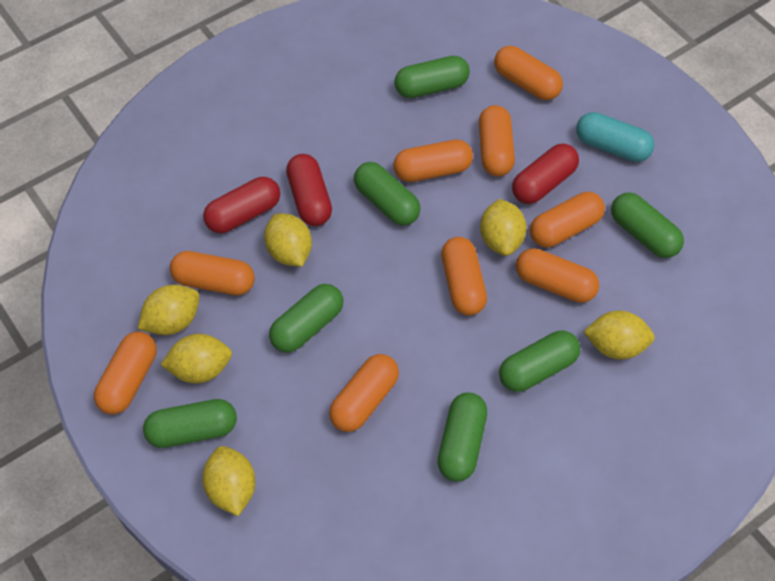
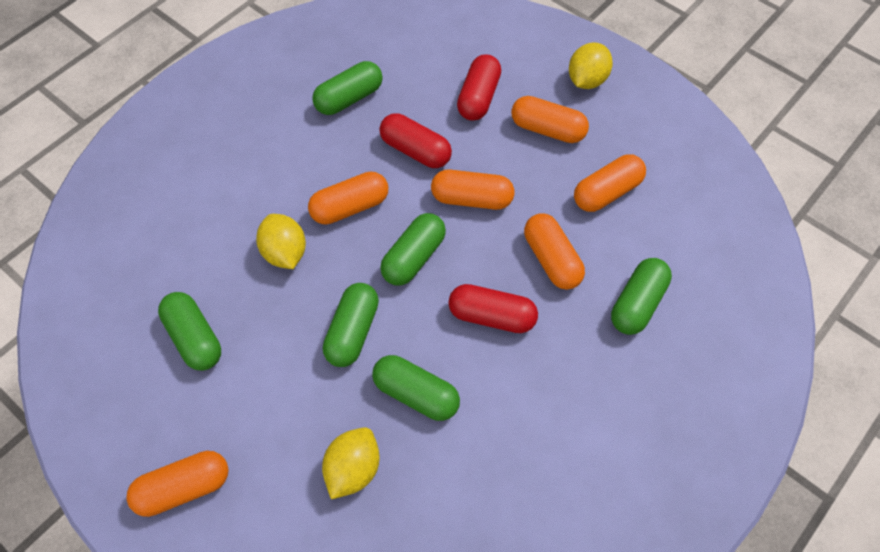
green capsule: [143,399,237,448] [269,284,343,353] [354,162,420,226] [394,56,470,98] [438,393,487,482] [499,331,581,392] [611,192,684,258] = 7 -> [158,292,221,371] [312,61,383,115] [323,283,379,367] [372,355,460,421] [380,213,446,286] [611,258,672,335] = 6
orange capsule: [94,331,157,414] [170,251,255,295] [329,354,399,432] [393,140,473,182] [441,237,487,316] [479,105,515,177] [494,46,563,100] [516,248,599,303] [530,192,605,248] = 9 -> [126,451,229,517] [308,171,388,225] [431,170,515,210] [511,96,589,143] [524,213,585,290] [574,154,646,212] = 6
turquoise capsule: [576,112,654,162] = 1 -> none = 0
yellow lemon: [138,285,200,335] [160,334,232,383] [202,446,256,516] [264,213,312,267] [480,199,527,256] [583,311,655,360] = 6 -> [256,214,306,269] [322,427,379,499] [569,43,613,89] = 3

